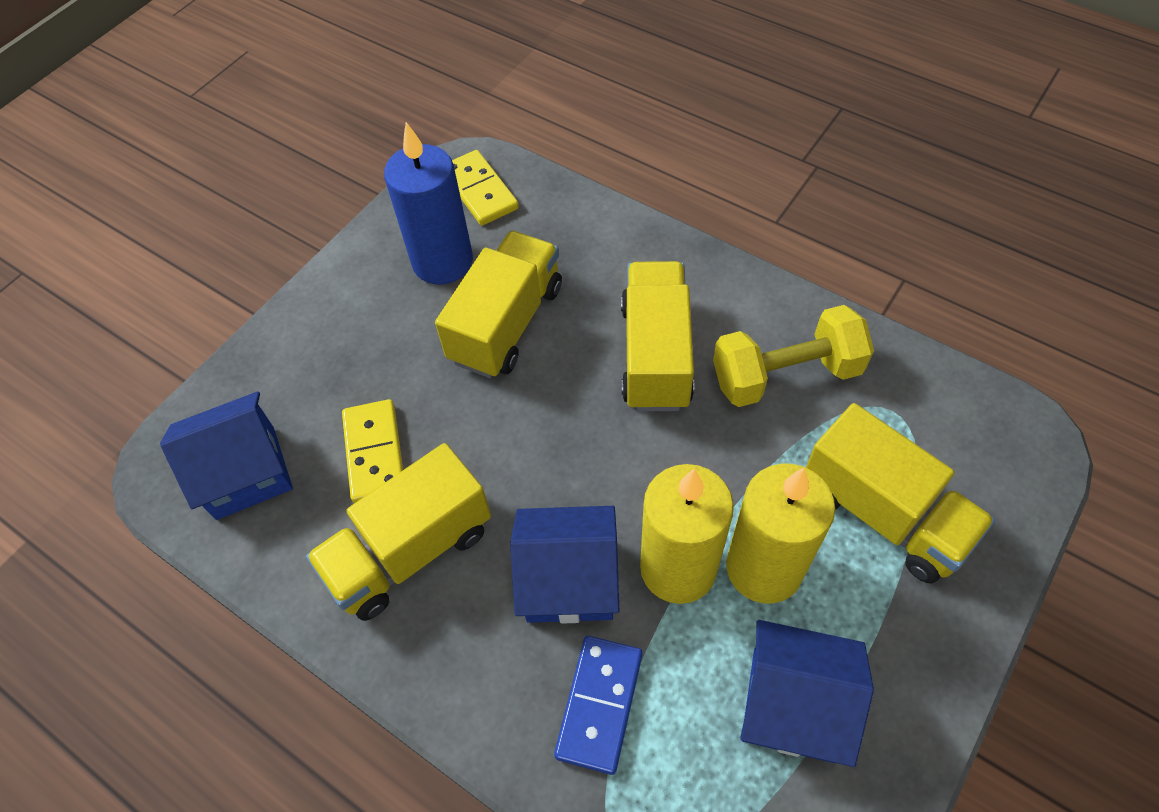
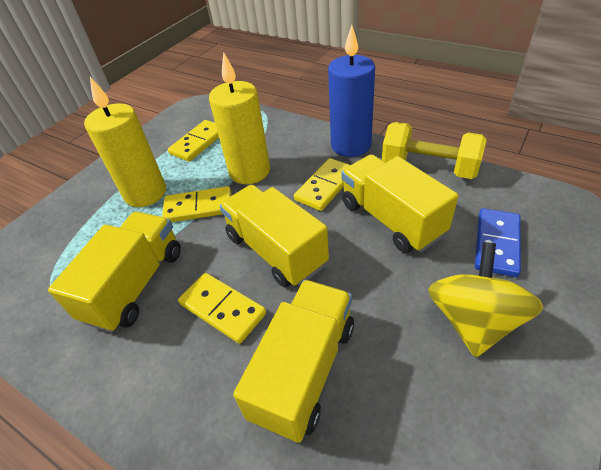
blue house: [160,391,293,520] [510,506,619,624] [740,620,874,767] = 3 -> none = 0
yellow domino: [342,399,403,503] [452,150,519,226] = 2 -> [162,186,231,222] [168,120,219,162] [178,273,266,344] [294,158,350,211] = 4
yellow spinning top: none = 0 -> [428,242,543,357] = 1

